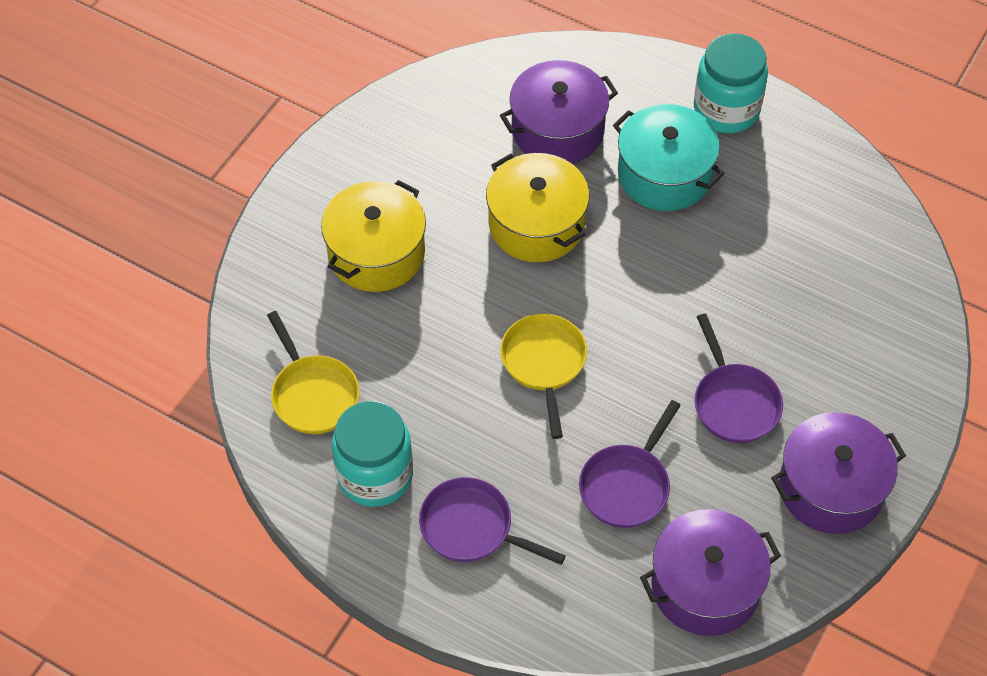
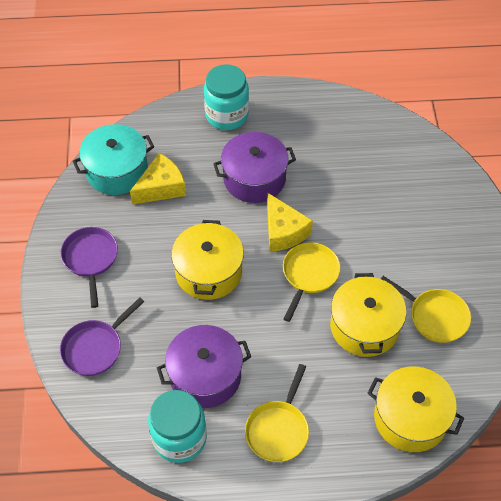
purple pan: [419,477,566,565] [579,400,681,528] [694,314,783,443] = 3 -> [60,297,144,376] [61,227,118,308] = 2
purple pot: [500,60,618,164] [640,509,781,636] [771,412,906,534] = 3 -> [157,325,251,408] [213,132,296,203] = 2
yellow cheese: none = 0 -> [130,153,186,205] [267,193,313,252] = 2
yellow pan: [267,311,359,434] [500,314,587,439] = 2 -> [245,364,309,462] [283,242,340,322] [381,276,471,343] = 3
yellow pot: [321,180,426,292] [486,153,589,262] = 2 -> [171,220,244,300] [330,273,406,357] [368,366,464,452] = 3

